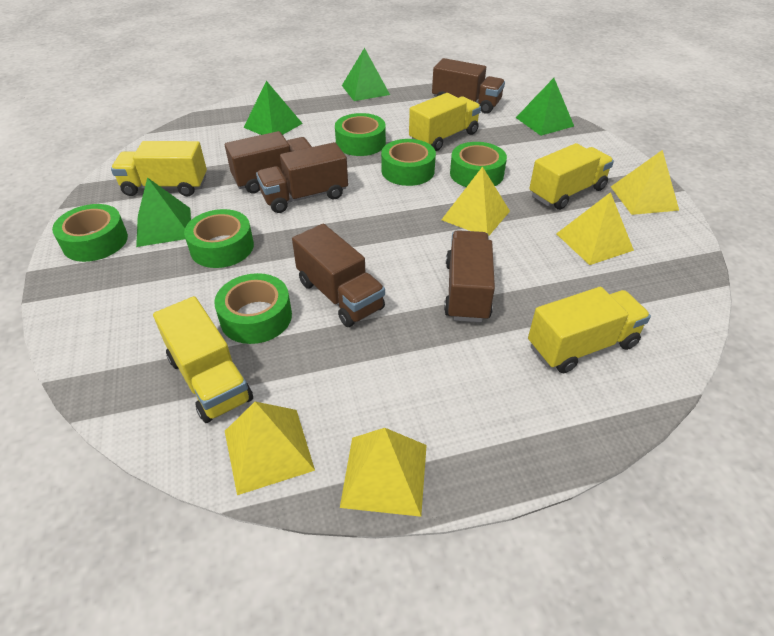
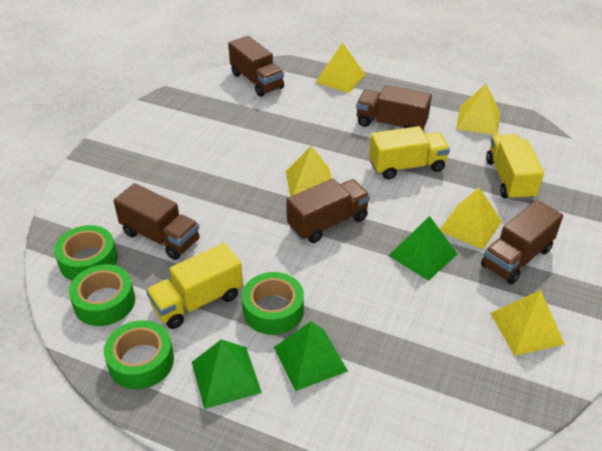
green pyramid: [136,177,191,247] [243,81,303,135] [342,48,390,101] [516,78,574,136] = 4 -> [192,339,262,409] [274,321,348,391] [388,216,457,281] = 3
green tape: [52,204,128,262] [184,209,254,268] [214,273,292,344] [335,113,386,156] [381,139,436,186] [450,142,507,187] = 6 -> [54,225,117,281] [69,264,135,326] [104,320,174,389] [242,272,304,335] = 4
yellow truck: [111,141,207,196] [153,296,253,423] [409,93,481,151] [528,287,651,373] [529,143,614,210] = 5 -> [146,243,243,329] [369,126,450,179] [486,134,544,201] = 3

